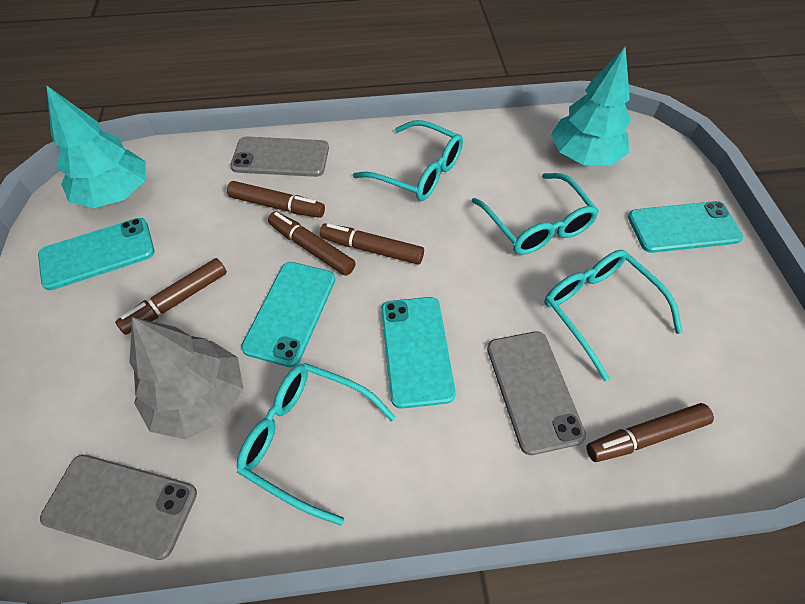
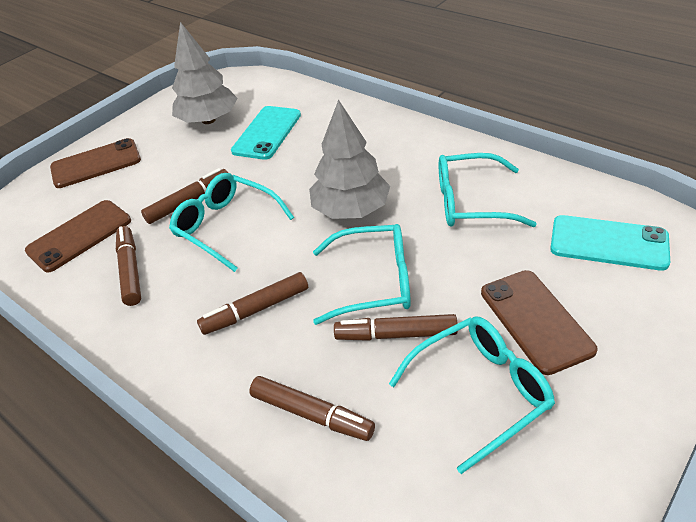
brown phone: none = 0 -> [25,200,131,273] [50,138,141,188] [481,270,598,375] = 3
grey phone: [40,455,197,560] [230,136,329,177] [487,331,586,455] = 3 -> none = 0
grey tree: [129,317,244,439] = 1 -> [172,22,238,124] [309,100,390,219] = 2
turquoise phone: [38,218,155,290] [241,262,335,367] [381,297,456,409] [628,201,743,253] = 4 -> [231,106,301,160] [550,215,670,271] = 2
turquoise tree: [46,85,146,208] [551,46,631,165] = 2 -> none = 0

